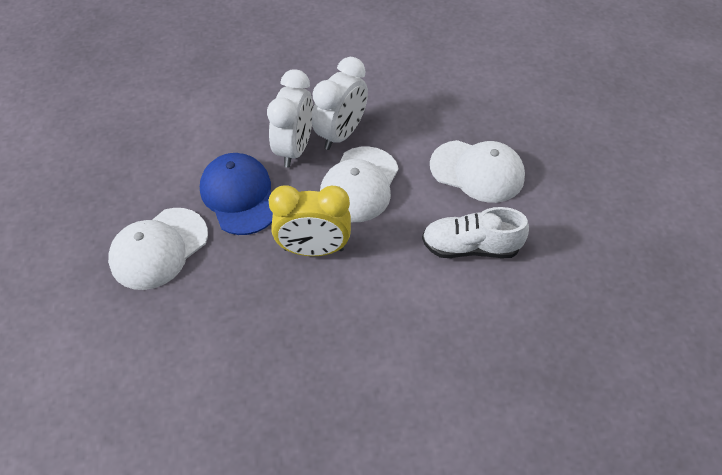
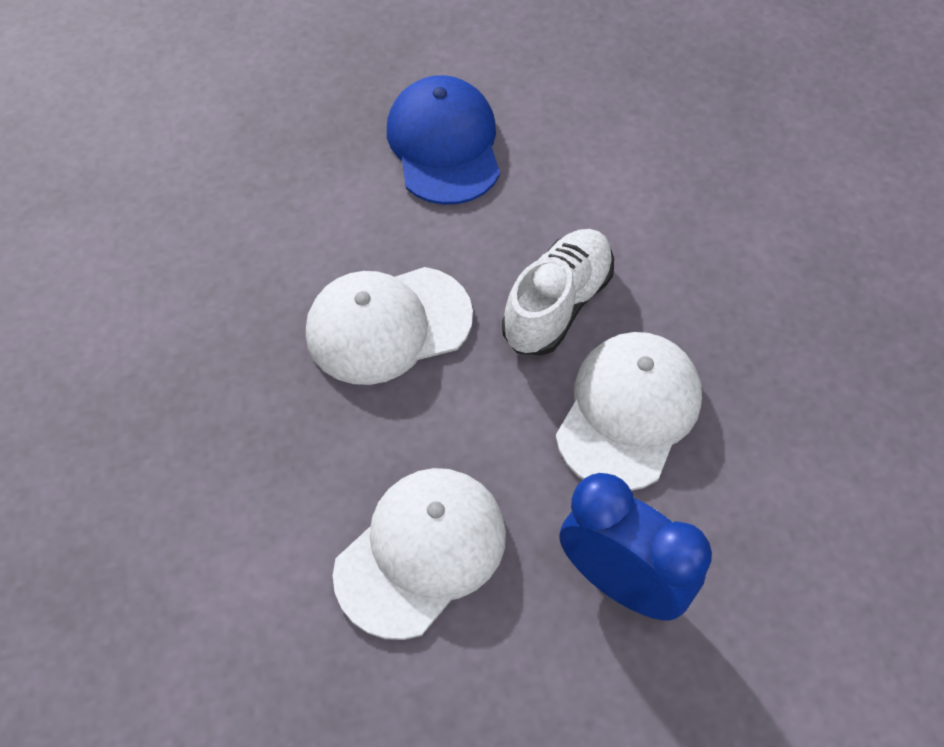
blue clock: none = 0 -> [559,473,712,620] = 1
white clock: [267,69,313,168] [312,57,368,150] = 2 -> none = 0
yellow clock: [269,185,351,256] = 1 -> none = 0

